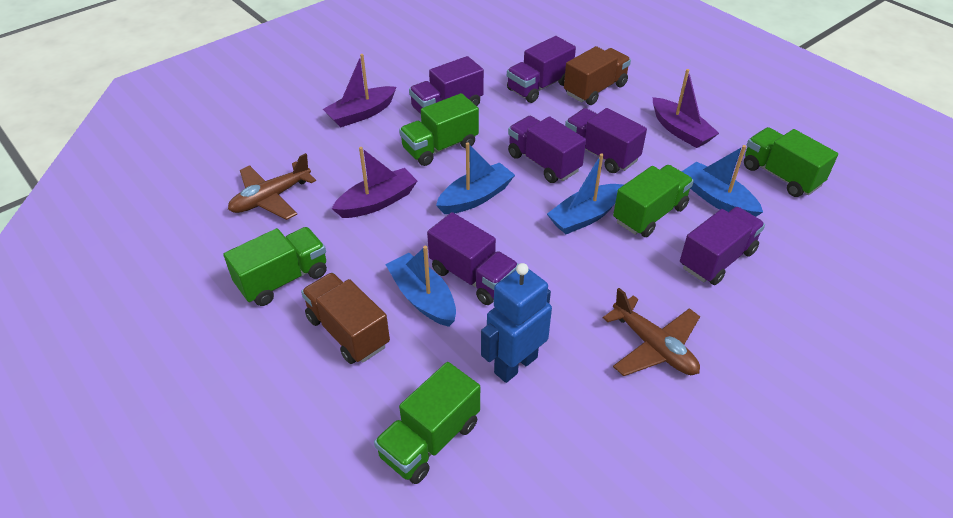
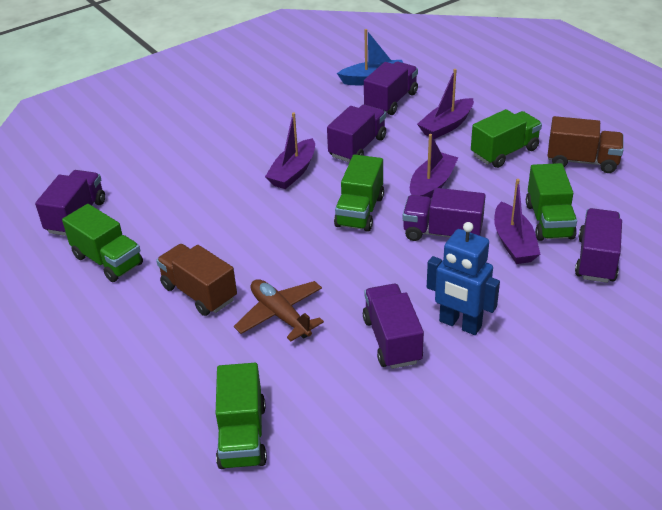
blue boat: [385,246,456,327] [436,142,515,214] [547,153,624,234] [681,145,763,217] = 4 -> [337,29,403,85] = 1
brown plane: [228,153,316,220] [603,288,700,376] = 2 -> [234,279,324,341] = 1
purple boat: [323,54,396,127] [332,147,417,218] [653,69,719,148] = 3 -> [265,113,315,189] [410,134,458,198] [417,69,474,139] [494,179,541,264] = 4

